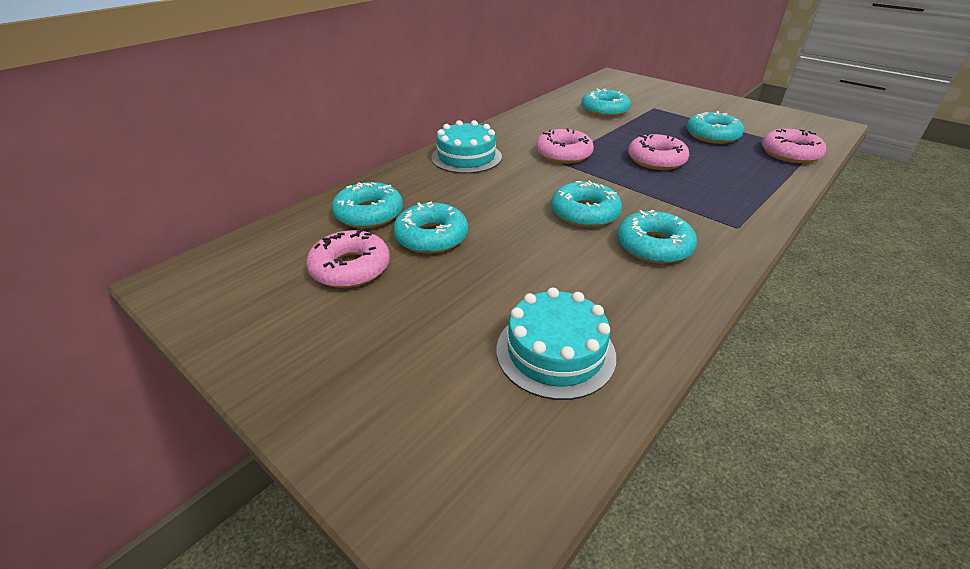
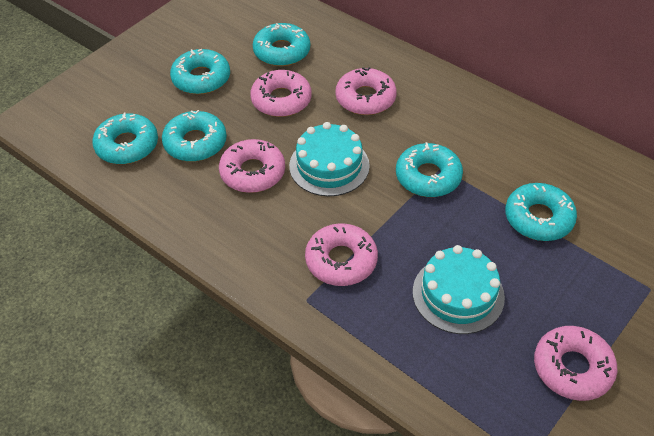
pink donut: [306,229,390,288] [536,128,594,164] [628,133,689,170] [762,129,826,163] = 4 -> [219,139,285,193] [250,70,312,117] [305,223,378,286] [335,67,397,115] [534,326,617,401] = 5

